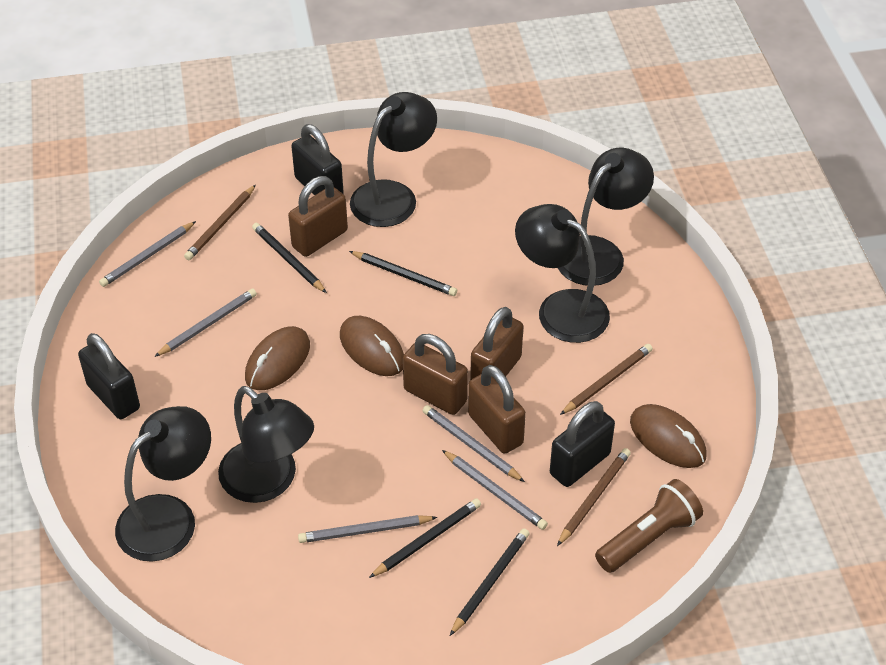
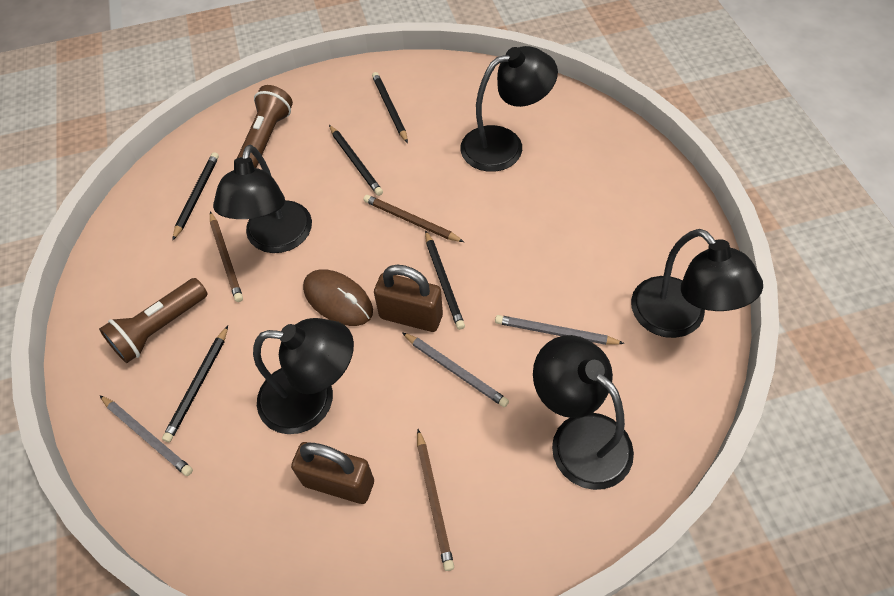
black padlock: [78,333,140,419] [291,124,344,195] [550,401,615,487] = 3 -> none = 0
black pencil: [252,223,327,293] [349,251,457,296] [369,498,481,578] [450,528,530,636] = 4 -> [162,326,228,442] [172,152,219,241] [329,125,383,196] [372,72,408,143] [425,230,465,330] = 5
brown flashlight: [595,479,703,573] = 1 -> [99,278,207,363] [237,85,293,168] = 2
brown mouse: [245,326,310,390] [340,316,404,376] [630,404,707,468] = 3 -> [303,269,373,326] = 1
brown padlock: [288,176,348,257] [403,334,468,415] [468,365,526,454] [470,307,523,380] = 4 -> [291,442,374,504] [374,265,443,332] = 2
grey pencil: [99,221,196,287] [154,289,257,357] [298,515,437,543] [423,405,525,482] [442,450,548,530] = 5 -> [99,395,193,476] [402,332,509,407] [495,315,625,345] = 3

